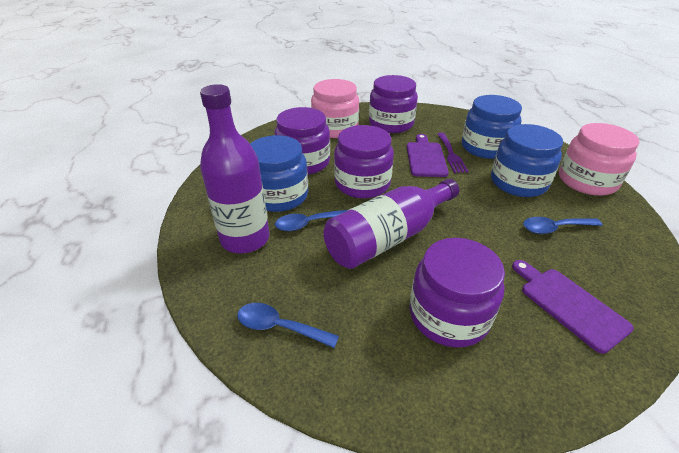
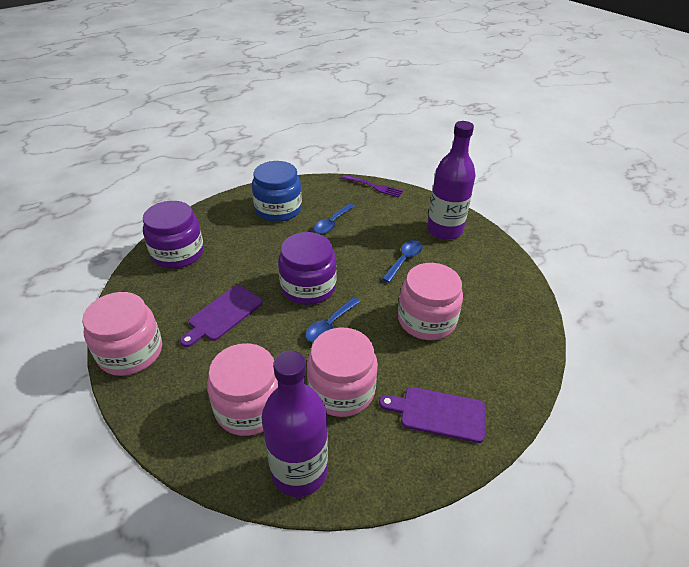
blue jar: [250,135,308,212] [462,95,522,159] [491,124,563,197] = 3 -> [252,161,302,222] = 1
pink jar: [311,79,359,138] [559,123,640,196] = 2 -> [82,292,162,376] [207,343,278,436] [307,328,378,417] [398,263,463,340] = 4
purple jar: [274,107,330,175] [334,125,394,198] [369,75,418,133] [410,238,505,348] = 4 -> [143,201,204,269] [278,232,337,305] = 2

